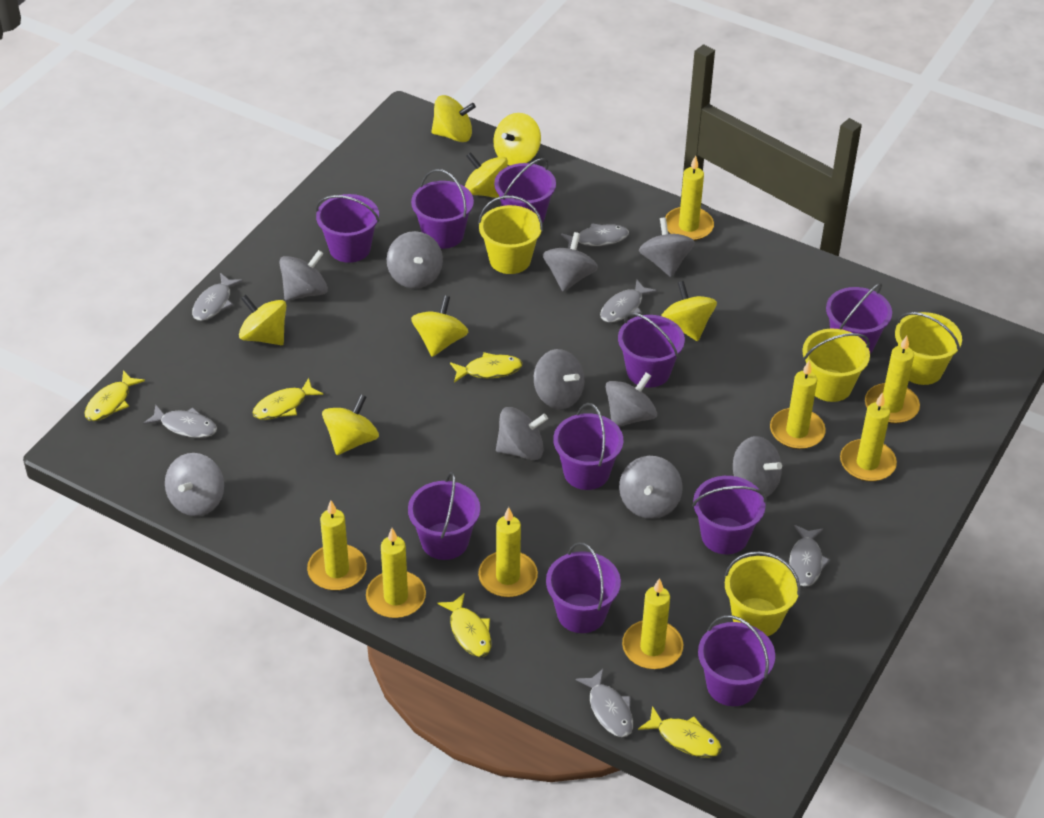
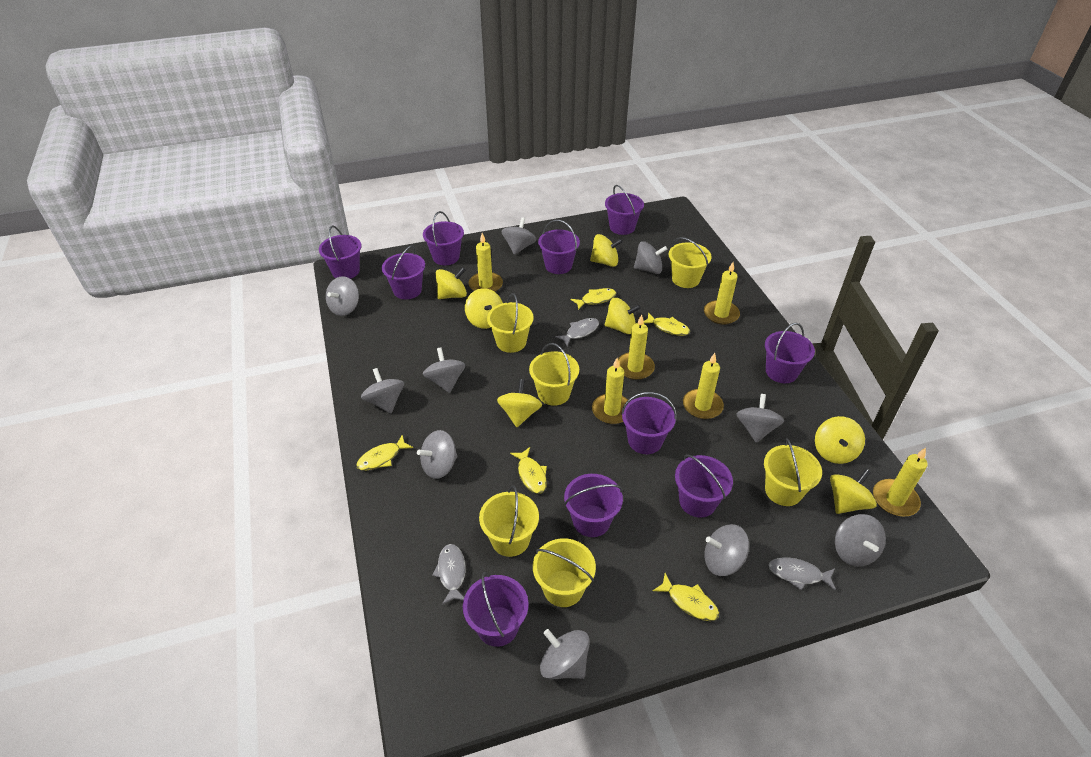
grey fish: [143,405,217,438] [192,273,243,321] [561,223,629,249] [576,669,633,737] [600,279,657,323] [789,525,830,587] = 6 -> [432,544,465,605] [555,318,599,346] [768,557,836,591] = 3
yellow bucket: [478,195,543,274] [724,551,801,636] [802,329,870,402] [895,312,962,385] = 4 -> [479,486,539,557] [487,293,534,353] [529,343,579,406] [533,538,596,607] [669,237,712,288] [764,438,822,506] = 6
yellow candle: [307,500,367,591] [366,528,426,618] [478,507,538,597] [622,578,683,669] [665,155,714,241] [770,361,826,449] [840,392,897,482] [865,336,920,424] = 8 -> [469,233,503,292] [592,358,628,424] [618,315,655,380] [683,353,724,419] [704,262,740,325] [873,448,928,517] = 6

